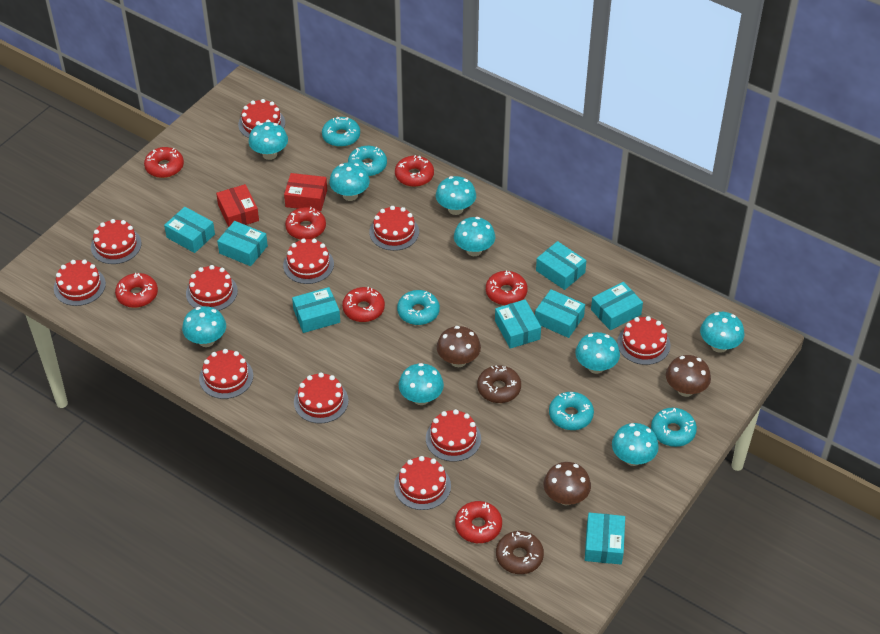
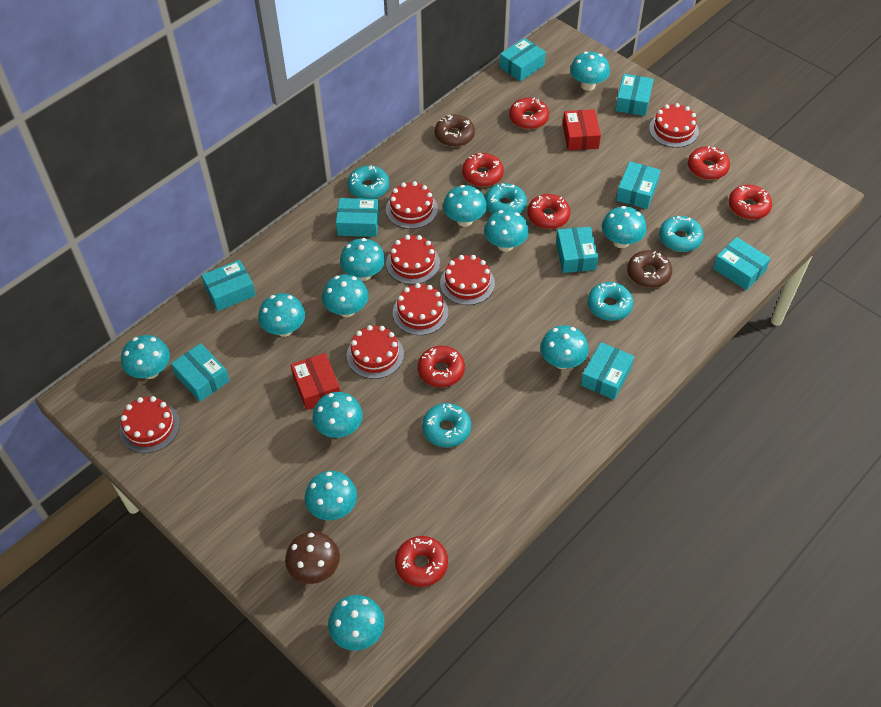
brown mushroom: [437,326,481,367] [544,462,591,505] [666,355,711,397] = 3 -> [285,531,340,584] = 1
red cake: [54,260,106,306] [91,219,141,264] [186,265,238,311] [199,349,253,399] [238,99,285,138] [283,238,334,284] [294,372,349,423] [369,206,419,251] [394,456,451,510] [426,409,481,462] [617,316,671,365] = 11 -> [119,396,180,453] [347,325,404,379] [386,181,438,229] [386,235,440,284] [393,283,448,335] [440,255,495,305] [649,103,699,148] = 7
turquoise box: [164,207,215,253] [217,221,268,266] [292,287,340,333] [495,299,541,349] [535,289,585,338] [536,241,587,290] [585,513,625,565] [591,282,643,330] = 8 -> [171,343,230,402] [201,260,256,311] [336,198,379,237] [499,38,546,81] [556,227,598,273] [581,342,634,400] [615,74,654,116] [616,161,661,209] [713,237,771,290] = 9
turquoise mushroom: [182,306,226,347] [249,122,288,160] [329,162,370,201] [399,363,444,405] [436,176,476,215] [454,217,495,256] [575,332,620,374] [612,423,659,466] [700,312,744,353] = 9 -> [121,335,170,379] [258,293,305,337] [305,471,357,520] [313,392,363,438] [322,274,368,317] [328,595,385,651] [340,238,385,281] [443,185,487,227] [484,210,529,252] [540,325,589,369] [570,52,610,91] [602,206,646,248] = 12

